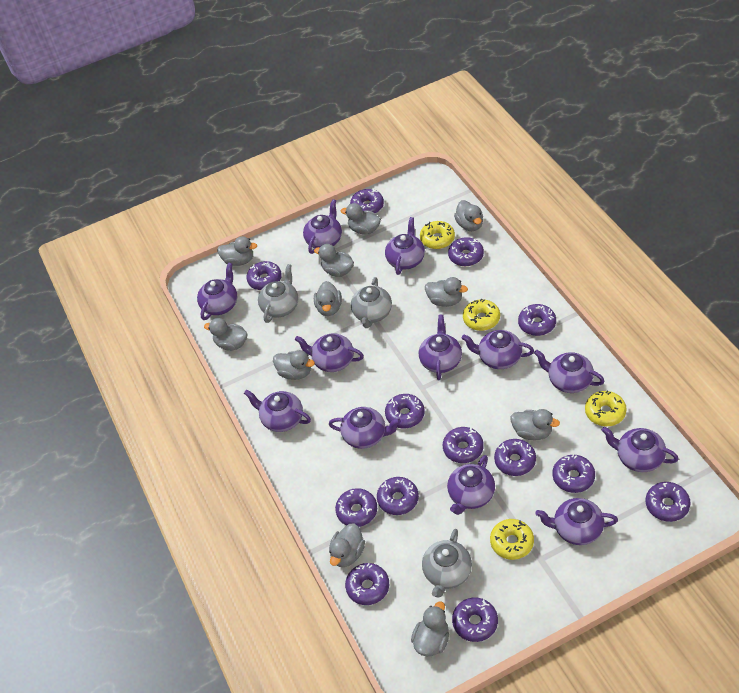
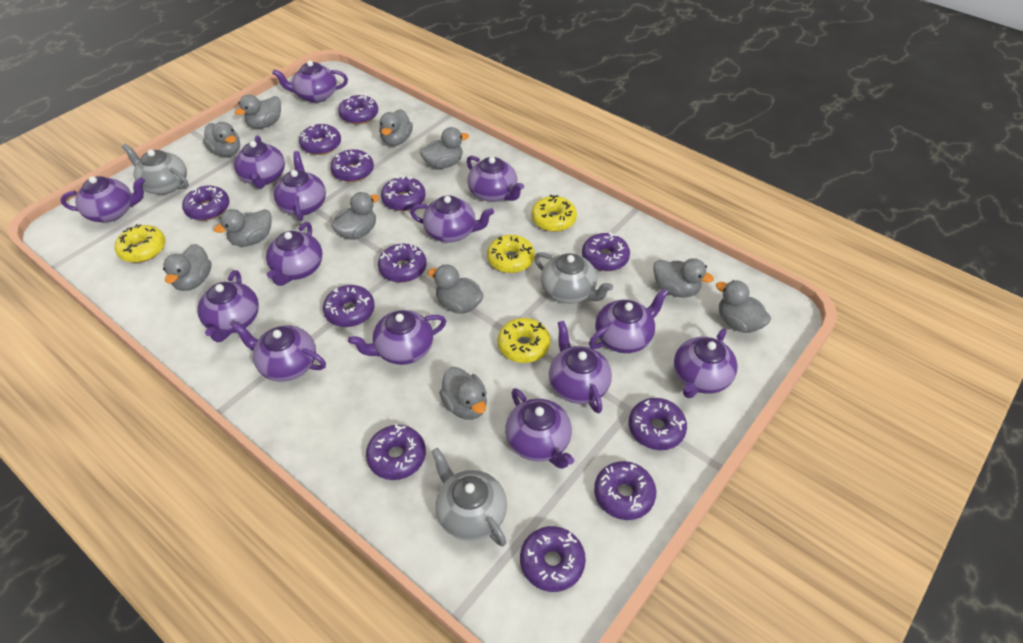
purple donut: [246,261,282,290] [335,488,377,527] [345,563,389,605] [350,189,384,213] [377,477,419,515] [385,394,425,429] [443,427,484,463] [448,237,484,266] [452,598,498,642] [494,439,536,476] [518,304,556,336] [552,454,595,493] [645,482,690,522] = 13 -> [182,186,230,221] [299,124,341,155] [323,285,375,327] [330,149,374,182] [338,95,378,124] [366,424,426,480] [378,244,427,283] [381,176,426,211] [520,526,586,592] [582,232,630,271] [594,461,656,520] [628,398,687,450] = 12
purple teapot: [197,263,237,320] [244,390,311,432] [295,333,364,372] [303,199,342,254] [329,407,401,449] [385,217,425,275] [419,315,462,380] [447,455,495,515] [462,330,534,369] [534,350,604,393] [535,498,618,545] [602,427,679,472] = 12 -> [60,176,145,222] [197,270,259,342] [232,322,326,381] [234,135,285,189] [266,222,323,286] [272,60,348,103] [274,151,326,221] [348,310,446,365] [410,195,494,243] [467,156,524,202] [505,388,574,469] [549,321,612,414] [589,288,669,353] [674,328,738,398] = 14

